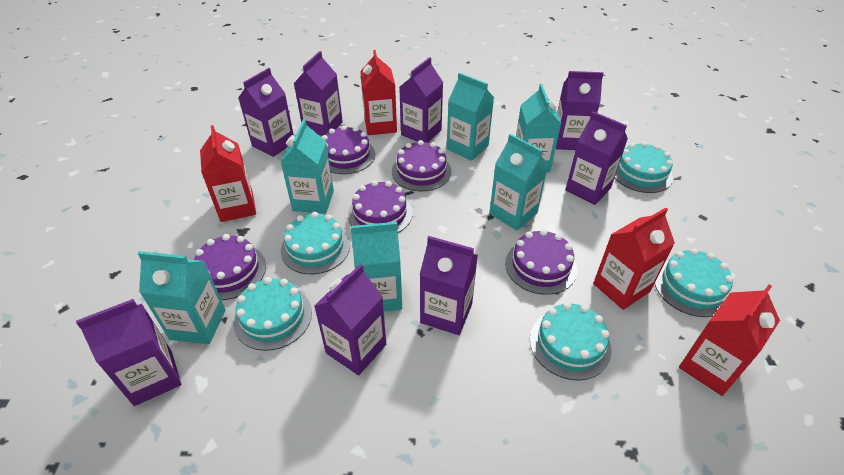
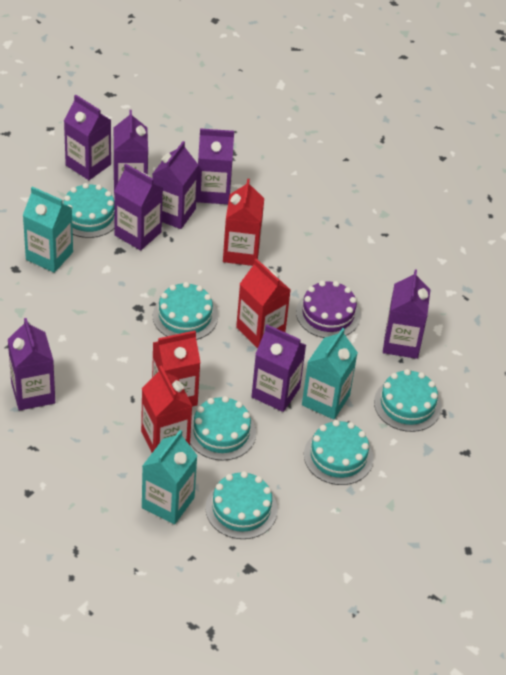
purple cake: [194,234,266,300] [322,125,375,174] [348,180,413,233] [392,140,451,191] [505,229,577,295] = 5 -> [296,281,361,338] = 1
turquoise cake: [233,277,312,351] [281,212,350,274] [530,302,611,380] [615,142,673,193] [654,248,734,317] = 5 -> [63,183,115,238] [153,282,218,340] [190,396,256,461] [206,471,278,539] [304,420,374,485] [374,369,442,432] = 6
turquoise carton: [137,251,226,344] [280,119,334,214] [350,222,402,311] [447,73,494,161] [489,134,549,230] [516,84,561,173] = 6 -> [23,186,73,273] [142,430,198,524] [302,328,358,420] = 3

